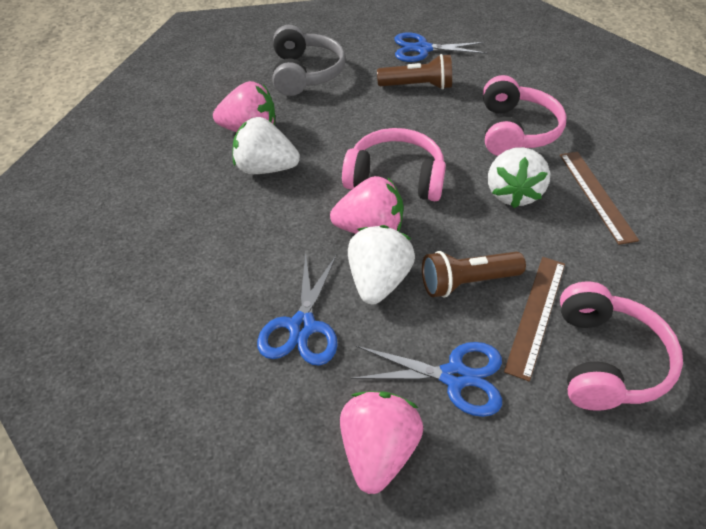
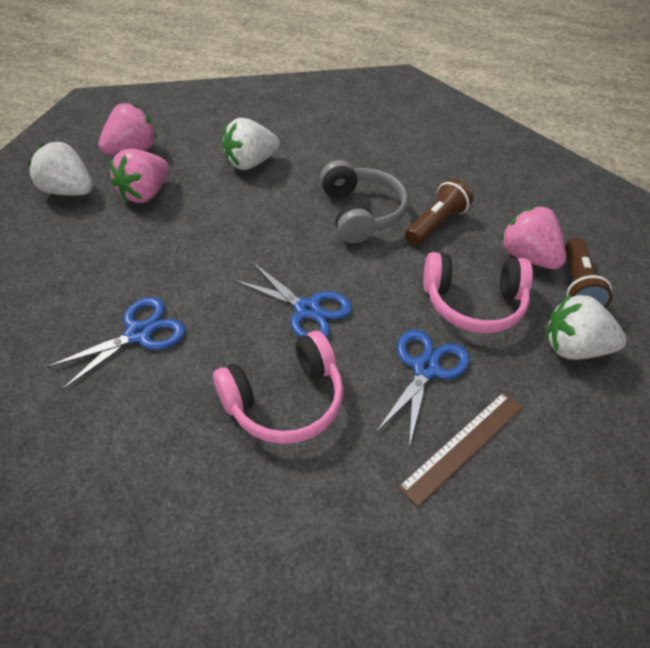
brown ruler: [504,257,565,381] [560,152,639,245] = 2 -> [398,392,523,507] = 1
pink headphones: [342,128,446,201] [483,75,567,156] [560,281,683,411] = 3 -> [213,331,344,444] [423,252,533,333] = 2

